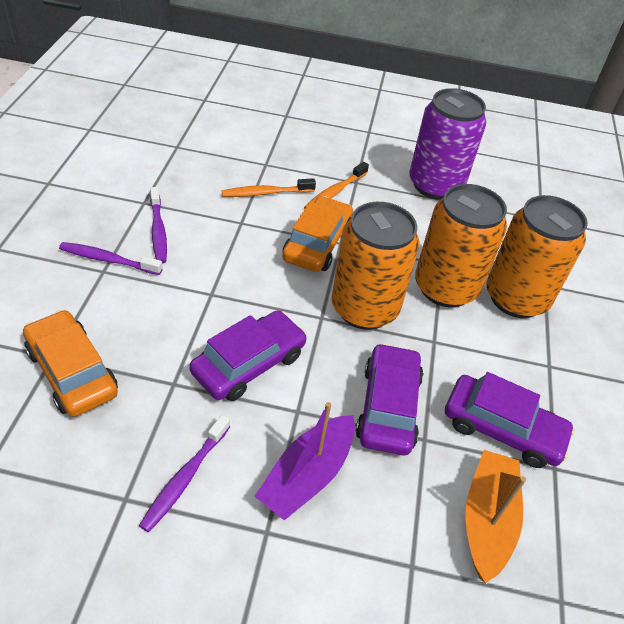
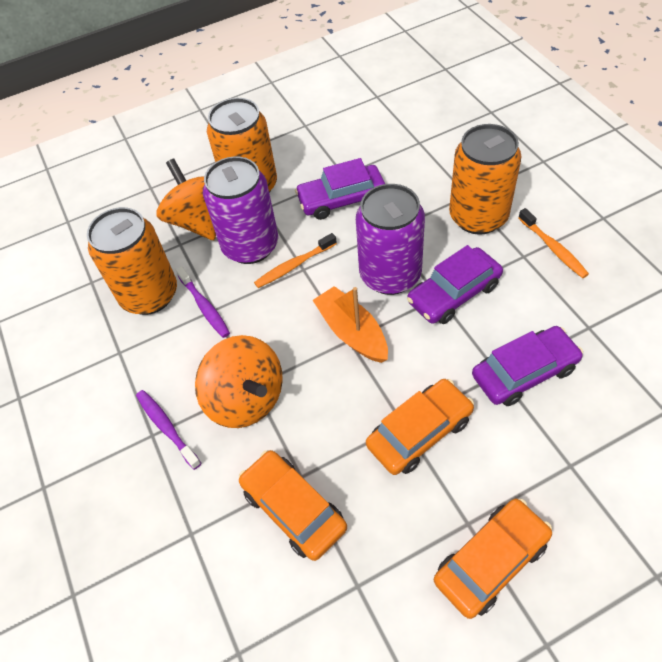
orange car: [23,310,118,417] [282,196,353,272] = 2 -> [239,450,347,561] [366,379,474,475] [434,499,552,619] = 3
orange spinning top: none = 0 -> [156,159,216,240] [195,335,283,428] = 2
purple boat: [254,402,355,520] = 1 -> none = 0
purple can: [409,88,486,200] = 1 -> [203,156,278,264] [356,184,425,295] = 2
purple toothbrush: [59,242,163,275] [139,415,230,532] [150,187,167,263] = 3 -> [136,390,201,470] [176,266,230,338] = 2

